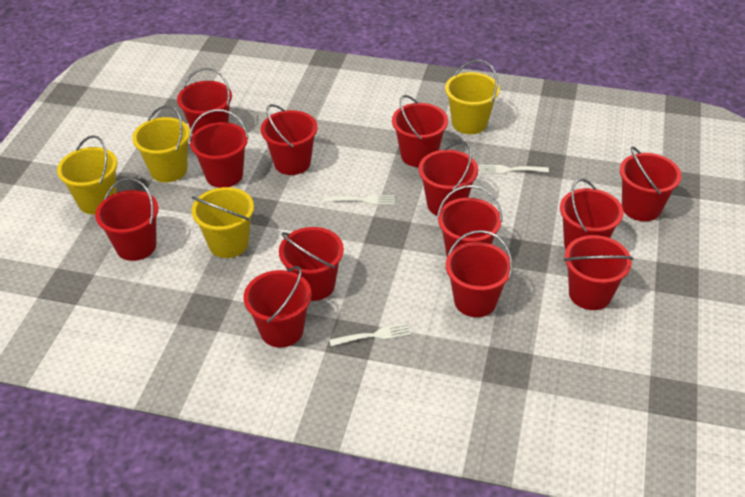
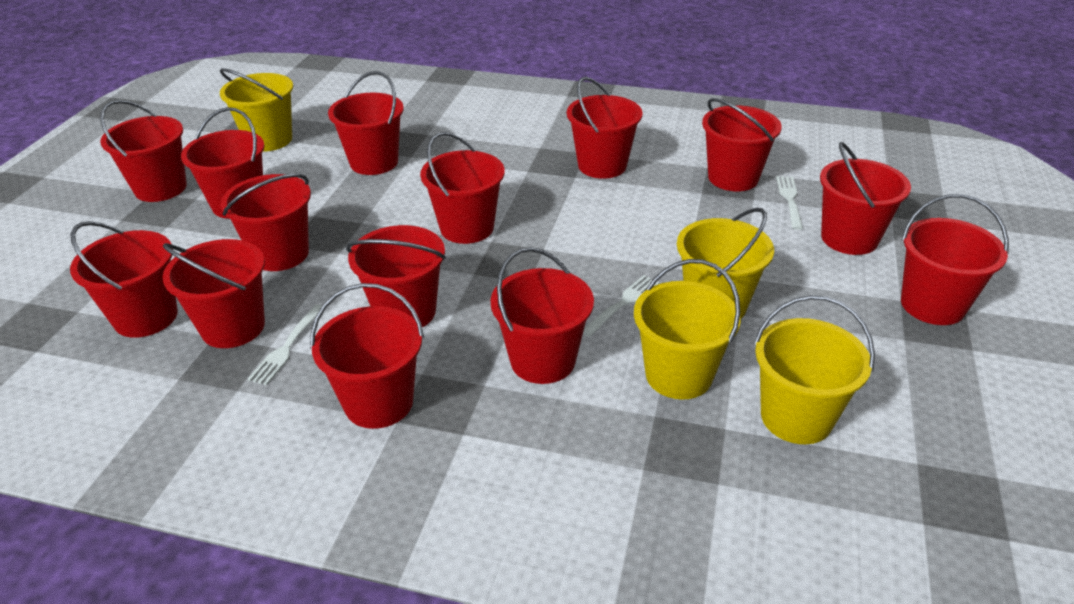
red bucket: [95,178,159,261] [177,68,232,134] [189,109,249,188] [244,266,312,348] [261,104,318,175] [279,227,344,301] [392,95,448,167] [419,141,478,216] [437,185,502,257] [446,230,513,317] [560,178,624,249] [564,235,633,310] [620,146,681,221] = 13 -> [70,221,178,338] [100,100,187,202] [163,239,265,348] [181,107,264,219] [221,174,311,271] [310,283,424,429] [328,71,404,175] [346,225,446,327] [420,132,505,244] [491,247,594,384] [567,77,643,179] [702,98,782,191] [820,142,911,255] [901,194,1009,325] = 14

